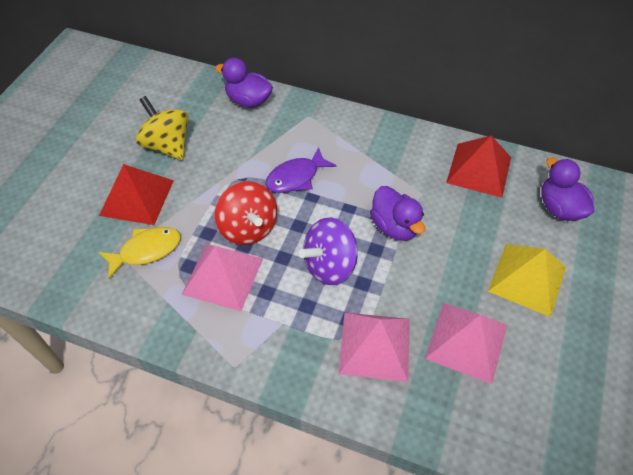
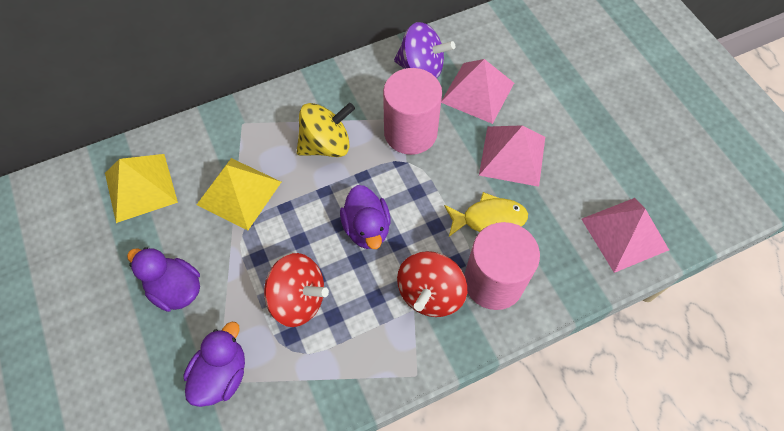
pink cylinder: none = 0 -> [383,68,442,155] [464,222,540,310] = 2
purple fish: [265,147,337,193] = 1 -> none = 0
red pyramid: [99,164,174,225] [446,136,511,198] = 2 -> none = 0
red spinning top: [215,181,277,245] = 1 -> [264,253,329,327] [397,251,467,317] = 2
yellow pyramid: [488,244,566,317] = 1 -> [105,154,178,223] [196,158,281,230] = 2

